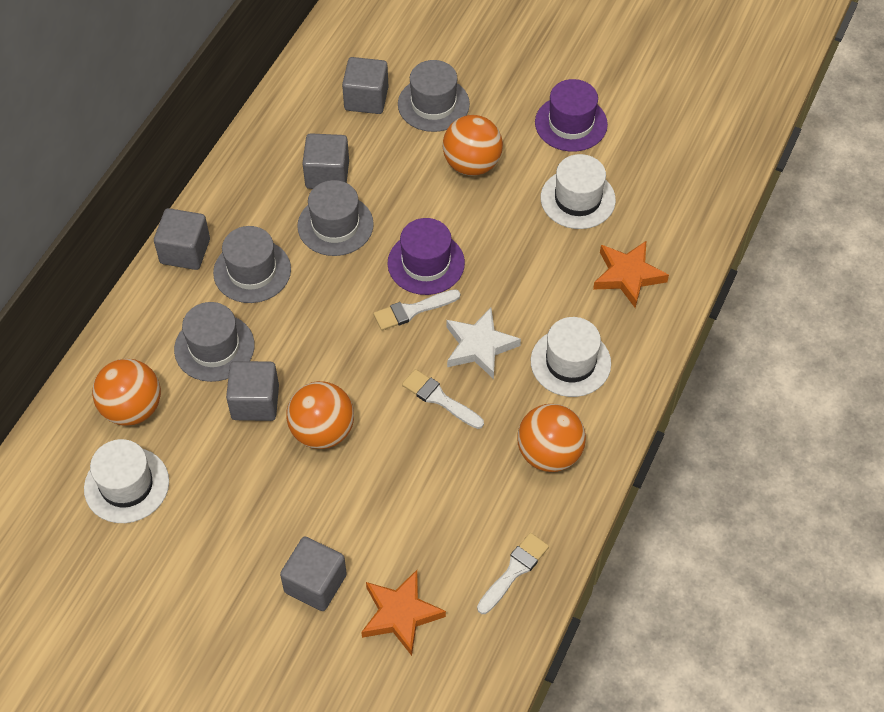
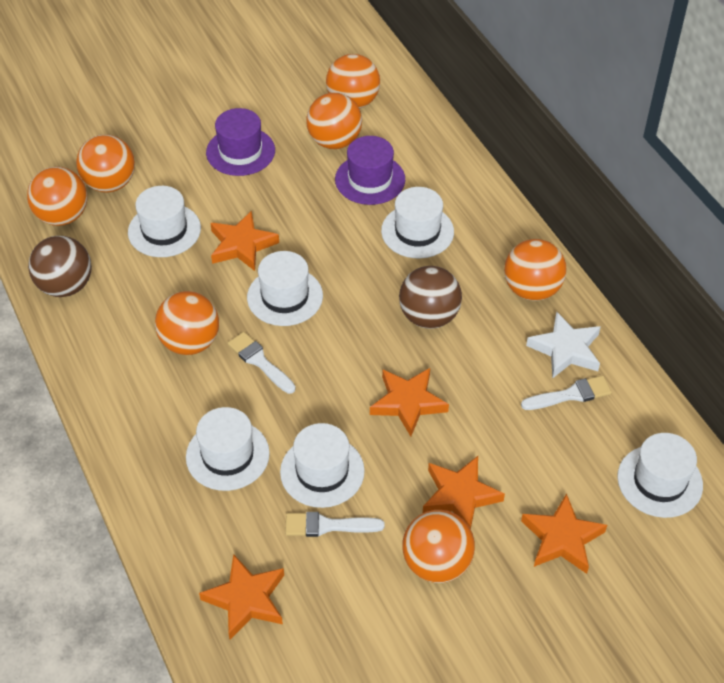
brown ball: none = 0 -> [28,236,92,297] [399,266,462,329] = 2
grey cube: [154,208,210,270] [226,361,279,421] [280,536,347,611] [302,133,349,189] [342,57,388,114] = 5 -> none = 0
grey hat: [174,302,255,382] [213,226,291,303] [297,180,374,256] [398,60,470,132] = 4 -> none = 0
orange ball: [92,359,161,426] [286,381,354,449] [442,115,503,176] [517,404,586,472] = 4 -> [27,167,87,226] [76,134,135,193] [155,291,219,355] [306,93,362,149] [326,54,380,109] [402,510,475,583] [504,239,567,301] = 7
orange star: [361,570,446,656] [593,240,669,308] = 2 -> [199,554,284,640] [210,211,279,271] [370,368,449,437] [423,456,505,529] [521,493,607,574] = 5
white hat: [84,439,169,523] [531,317,611,397] [541,154,616,229] = 3 -> [128,186,201,257] [186,407,270,491] [247,251,323,326] [280,423,365,508] [381,187,454,259] [617,433,703,518] = 6

